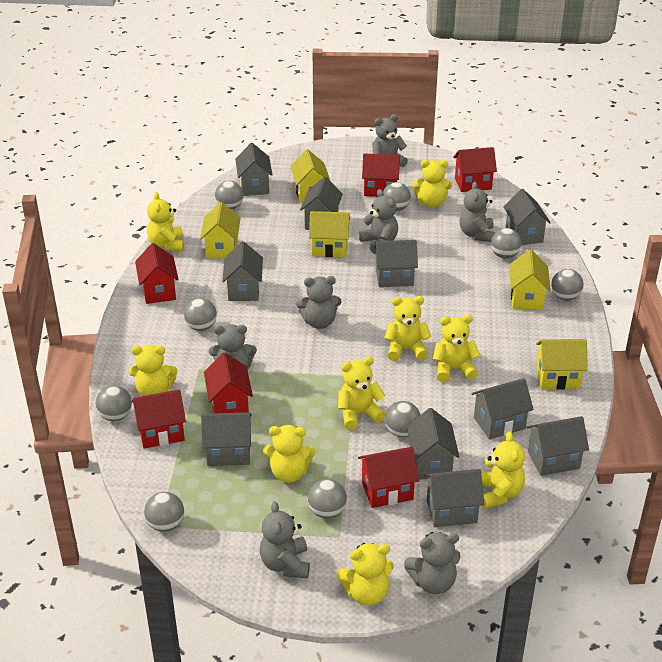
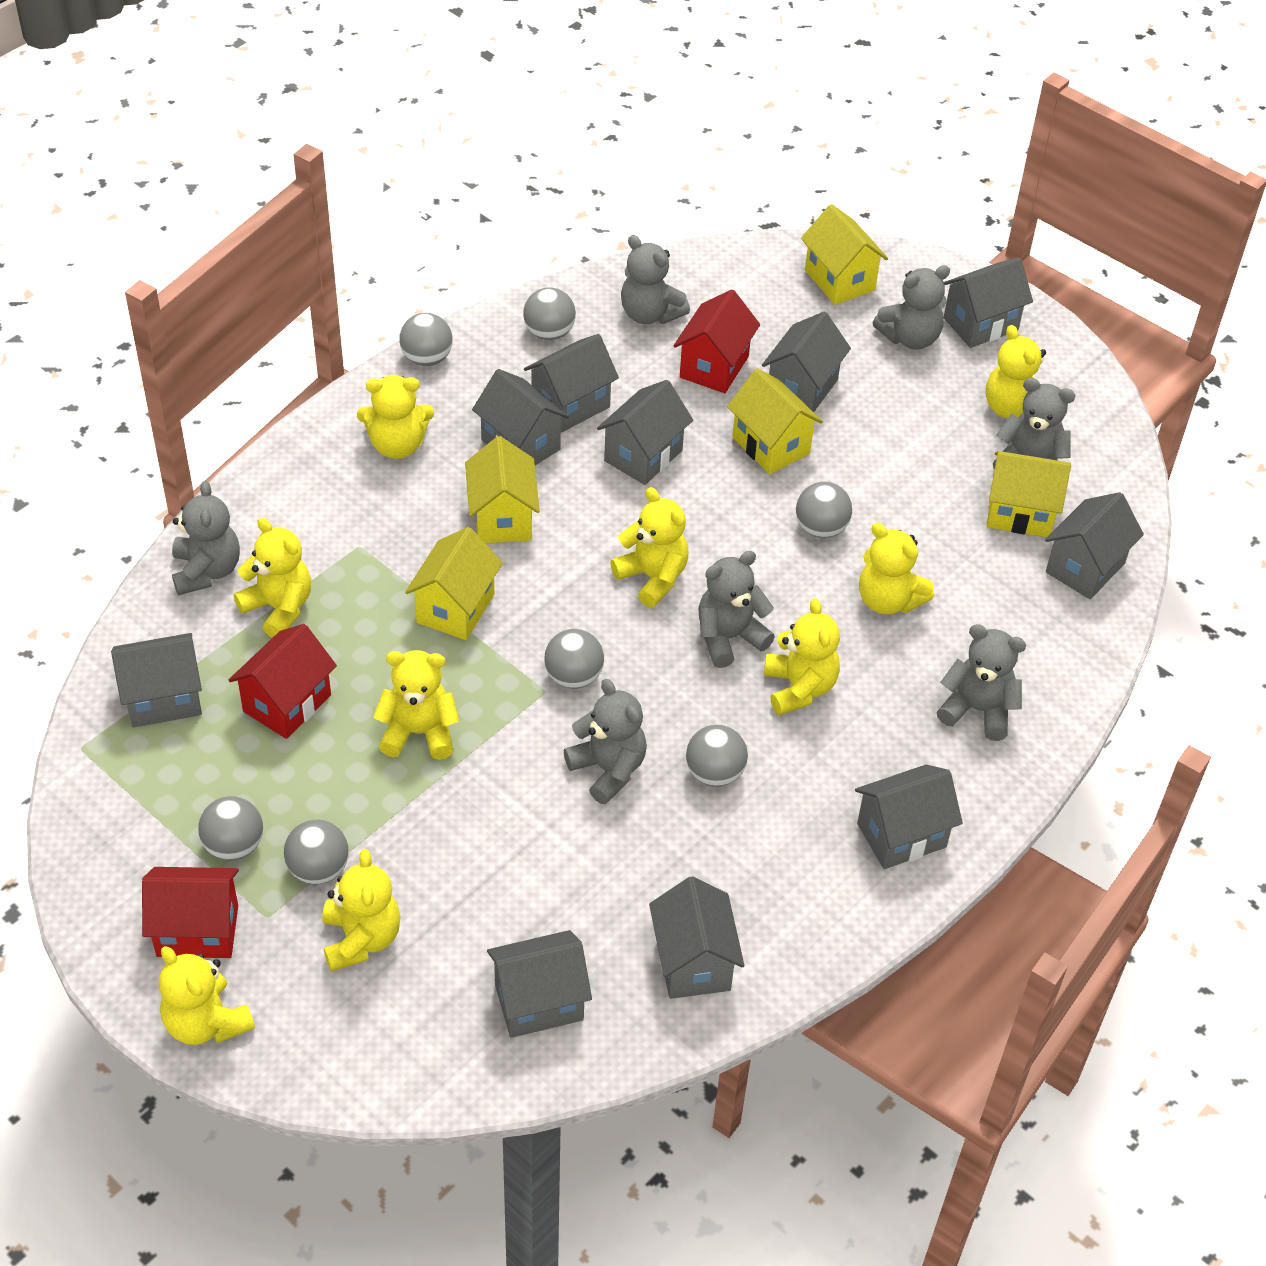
grey ball: [95,386,132,421] [144,492,184,532] [184,298,217,331] [215,181,244,209] [308,479,347,518] [383,182,411,211] [385,401,421,437] [491,228,521,258] [551,269,584,301] = 9 -> [198,796,263,861] [284,820,349,884] [400,313,453,366] [523,287,576,340] [544,629,604,689] [686,725,748,787] [796,482,852,538] = 7
red house: [132,389,186,448] [135,243,179,304] [204,353,253,413] [358,447,419,508] [362,154,400,197] [453,147,497,192] = 6 -> [142,867,239,958] [228,624,337,739] [674,289,760,393] = 3

